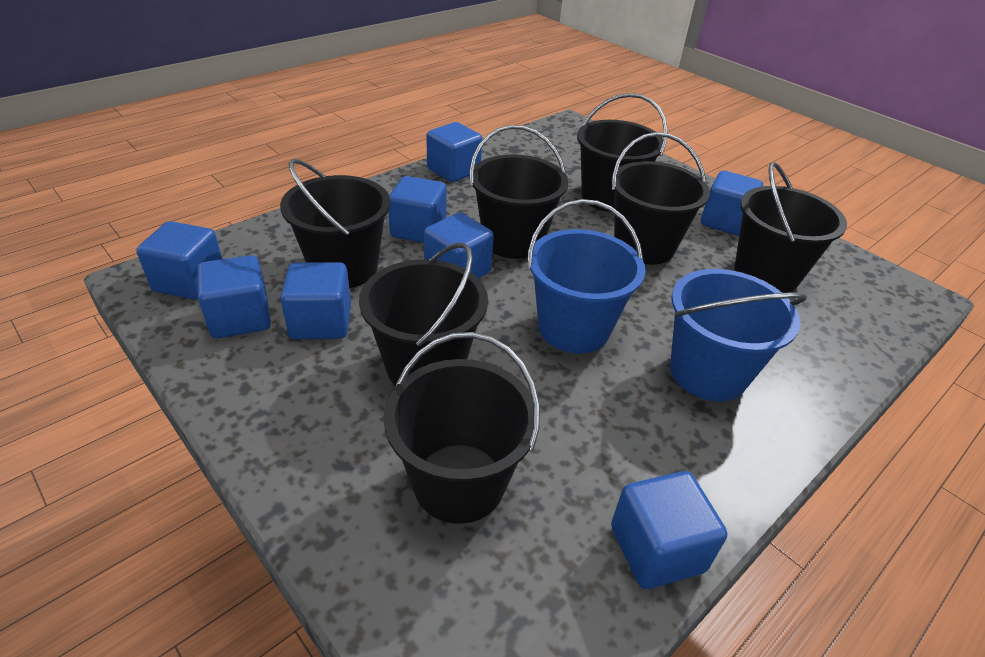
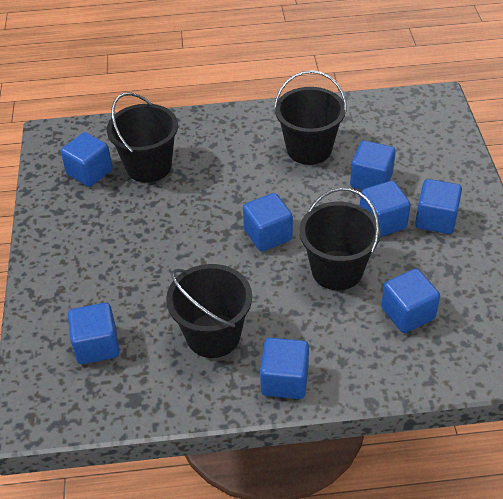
black bucket: [280,159,390,288] [359,242,488,385] [384,332,540,524] [470,125,569,259] [577,93,668,212] [611,132,710,265] [734,162,847,293] = 7 -> [107,92,178,183] [166,264,252,358] [274,70,347,165] [299,188,381,290] = 4
blue bucket: [527,199,646,353] [670,269,807,402] = 2 -> none = 0

